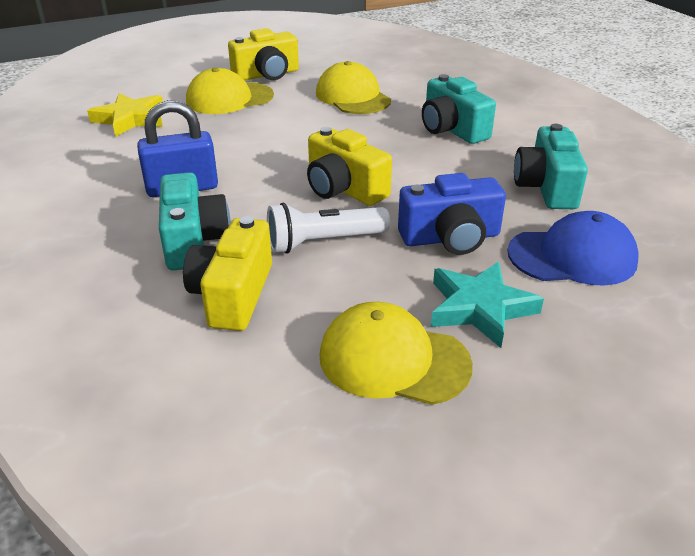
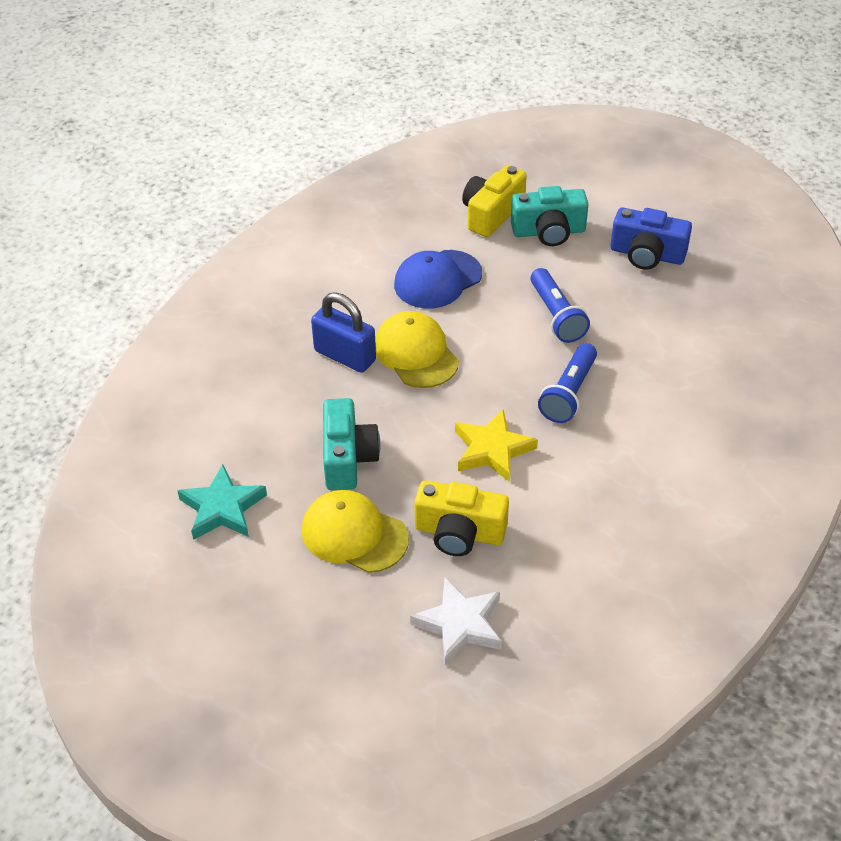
blue flashlight: none = 0 -> [531,268,590,343] [538,343,597,423] = 2
turquoise camera: [159,172,231,271] [422,74,496,144] [514,124,588,209] = 3 -> [323,398,380,490] [511,186,589,246] = 2
white flashlight: [267,203,390,254] = 1 -> none = 0
white star: none = 0 -> [410,577,502,665] = 1
yellow camera: [183,216,272,331] [228,28,299,80] [307,127,392,206] = 3 -> [414,480,509,556] [462,165,527,237] = 2
yellow cap: [186,67,274,114] [316,61,391,114] [320,302,473,405] = 3 -> [302,490,409,573] [375,311,459,388] = 2

